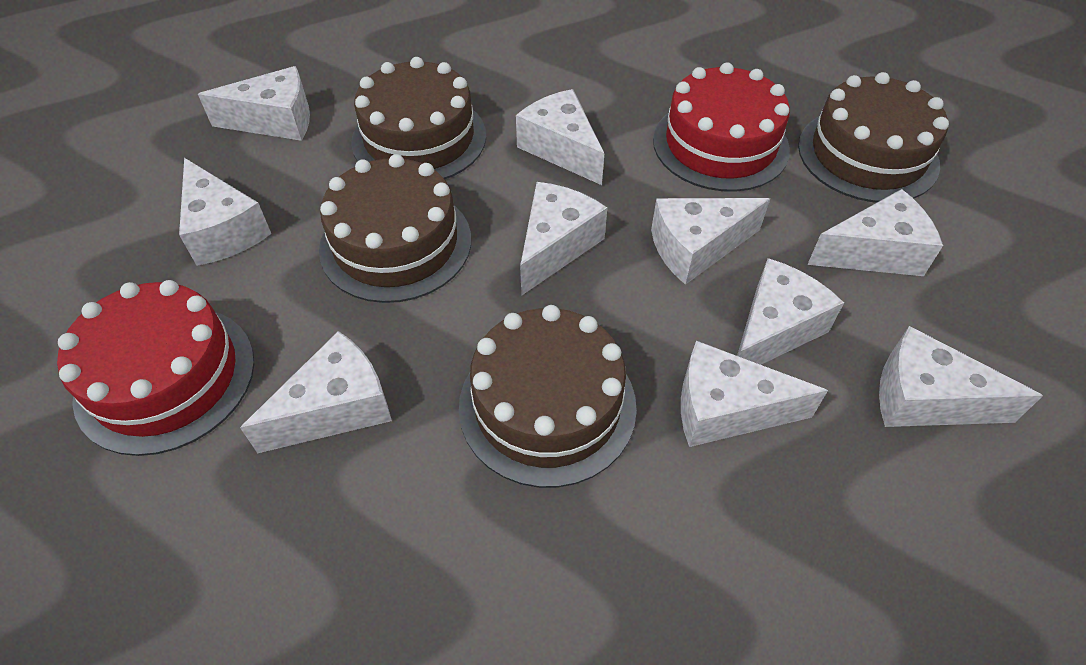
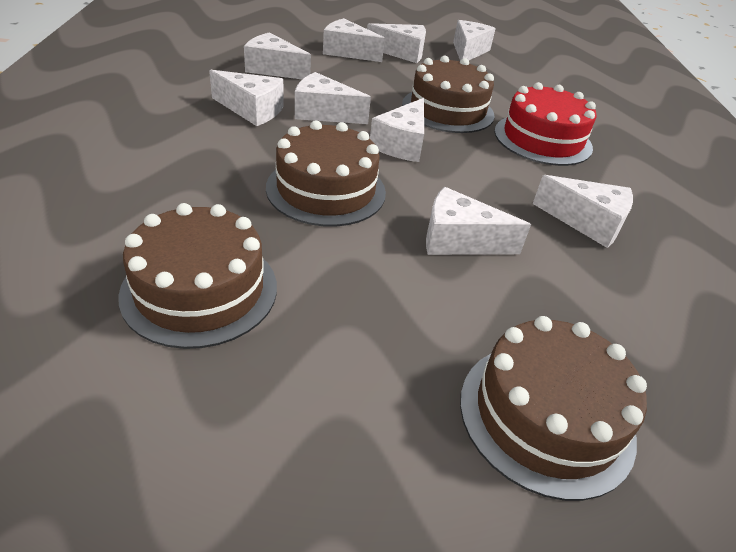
red cake: [57,280,254,456] [653,62,790,192] = 2 -> [494,82,596,166] = 1
white cheese: [179,158,271,266] [198,66,310,141] [240,331,392,453] [516,89,605,185] [520,182,607,296] [651,198,770,285] [681,341,828,447] [737,258,844,365] [807,189,943,276] [879,326,1043,427] = 10 -> [209,70,284,126] [244,32,311,79] [295,72,371,124] [323,18,385,62] [367,23,426,63] [370,98,424,162] [426,187,531,255] [453,20,496,61] [533,175,633,248] = 9

